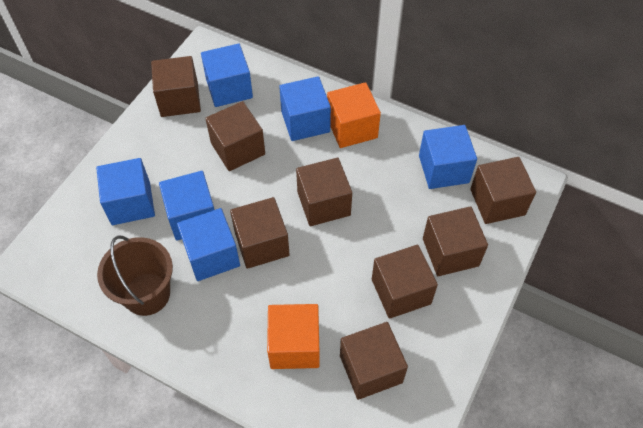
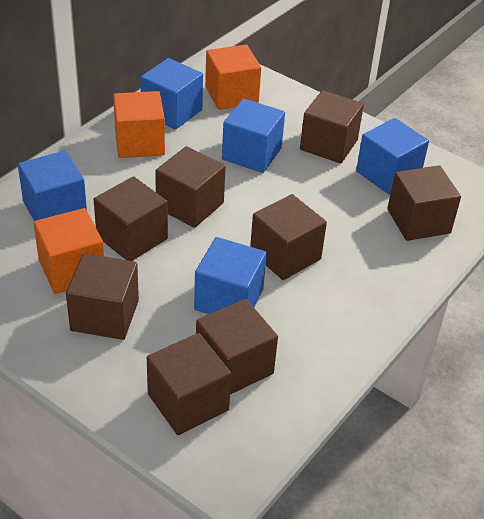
blue cube: [96,158,155,225] [159,171,214,241] [177,208,240,281] [201,44,253,107] [279,76,331,141] [419,125,477,189] = 6 -> [18,150,87,221] [140,58,203,130] [194,237,267,314] [222,99,285,173] [356,118,429,195] = 5
brown bucket: [97,235,173,316] = 1 -> none = 0
orange cube: [267,304,320,369] [327,82,381,148] = 2 -> [33,208,104,294] [113,91,165,158] [205,45,261,110] = 3

